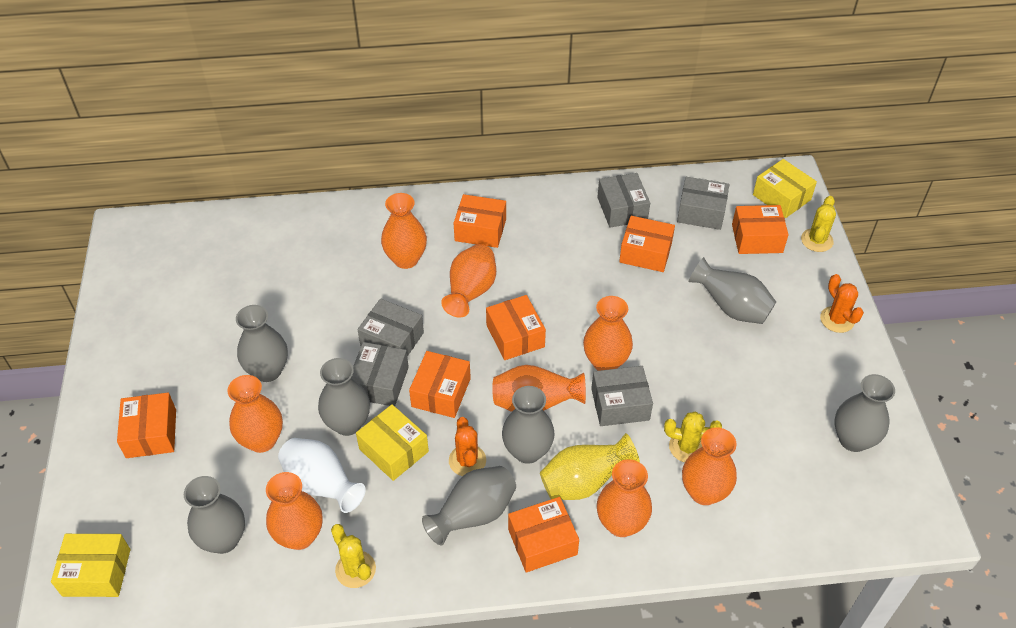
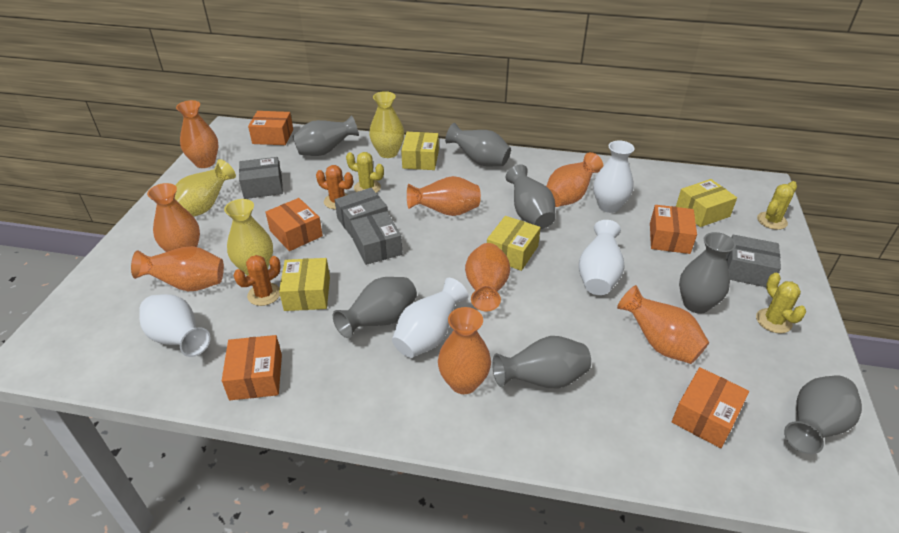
grey box: [351,342,409,406] [357,299,424,356] [591,366,653,426] [597,173,650,227] [677,177,729,230] = 5 -> [239,157,283,199] [335,188,388,238] [351,211,403,265] [726,235,781,287] = 4
orange box: [117,393,176,458] [409,351,471,418] [454,194,506,248] [486,295,546,360] [508,497,579,573] [619,216,675,272] [732,205,789,254] = 7 -> [222,335,282,400] [248,111,293,145] [265,198,323,251] [650,205,697,254] [672,367,749,448] = 5
white vase: [278,438,366,513] = 1 -> [139,294,210,357] [392,278,469,358] [579,220,625,295] [593,140,635,213] = 4
yellow box: [51,534,130,597] [356,404,429,481] [753,159,817,218] = 3 -> [279,258,330,311] [401,132,439,170] [487,216,541,271] [676,179,737,227] = 4
yellow vase: [540,433,640,500] = 1 -> [175,159,236,217] [224,199,273,276] [369,91,404,158] = 3

